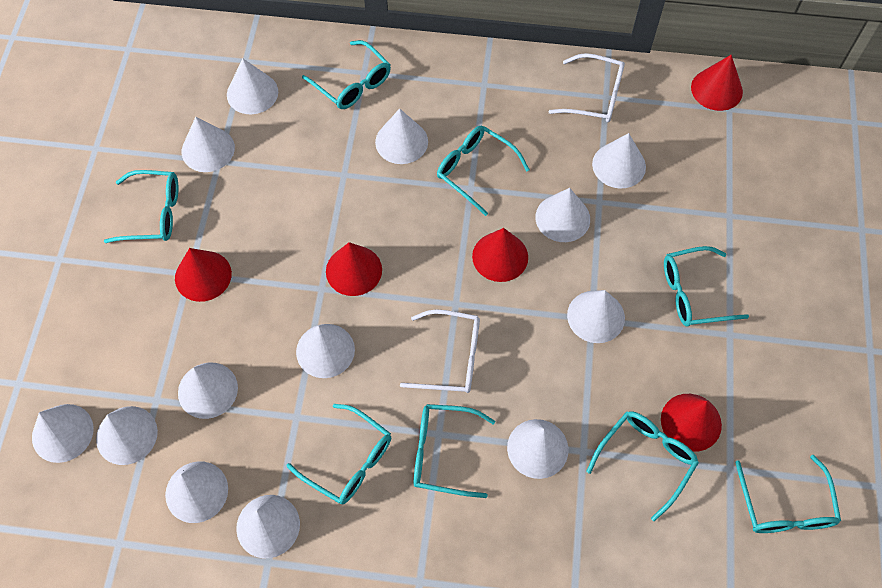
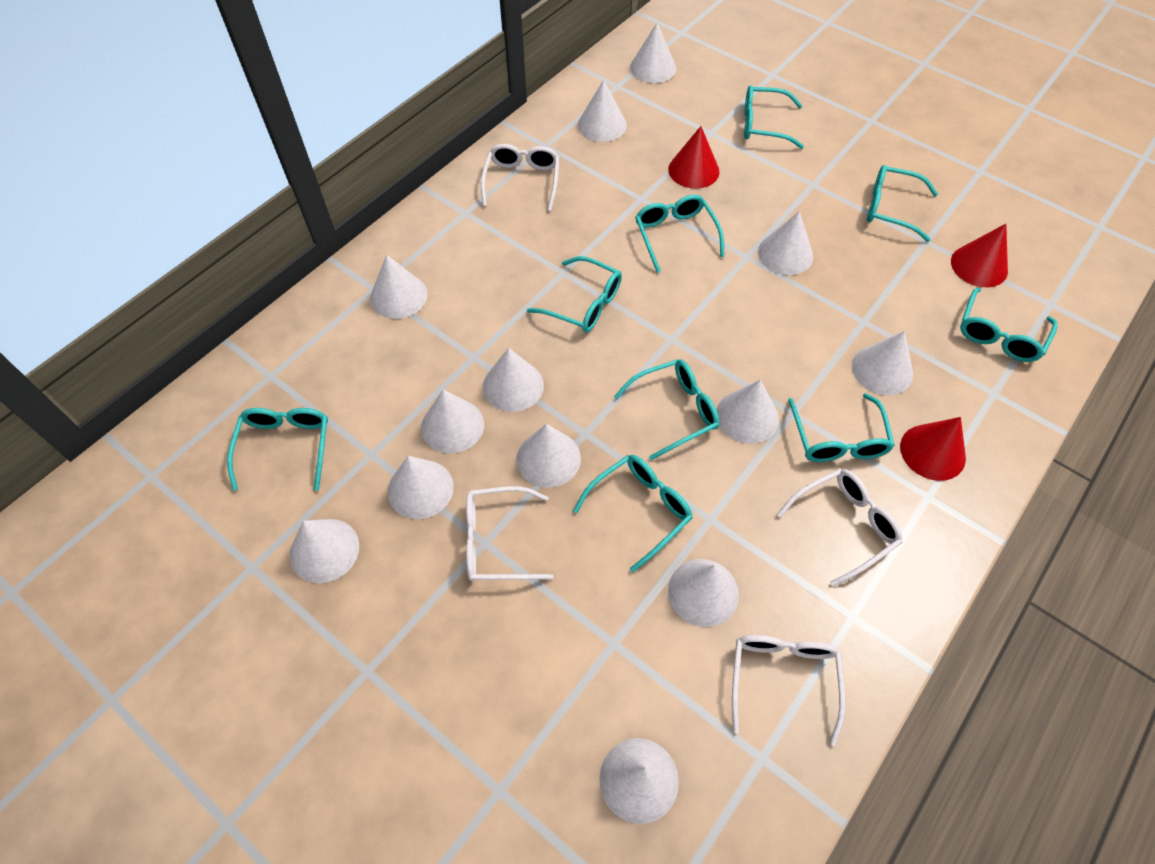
red cone: [175,248,232,302] [326,242,382,296] [472,228,528,282] [661,394,722,452] [691,55,743,111] = 5 -> [668,126,719,189] [900,417,966,481] [951,224,1008,287] = 3
turquoise glasses: [104,170,178,243] [286,404,391,505] [302,40,391,109] [414,404,495,498] [437,126,530,216] [586,411,699,521] [664,246,749,327] [735,455,841,533] = 8 -> [227,408,328,491] [527,256,622,333] [573,455,693,572] [614,359,719,460] [635,195,725,273] [744,85,804,149] [788,393,895,462] [867,165,938,242] [960,288,1058,362] = 9
white glasses: [400,309,480,393] [548,53,625,122] = 2 -> [466,486,553,581] [481,144,559,211] [732,635,845,746] [777,469,903,587] = 4

